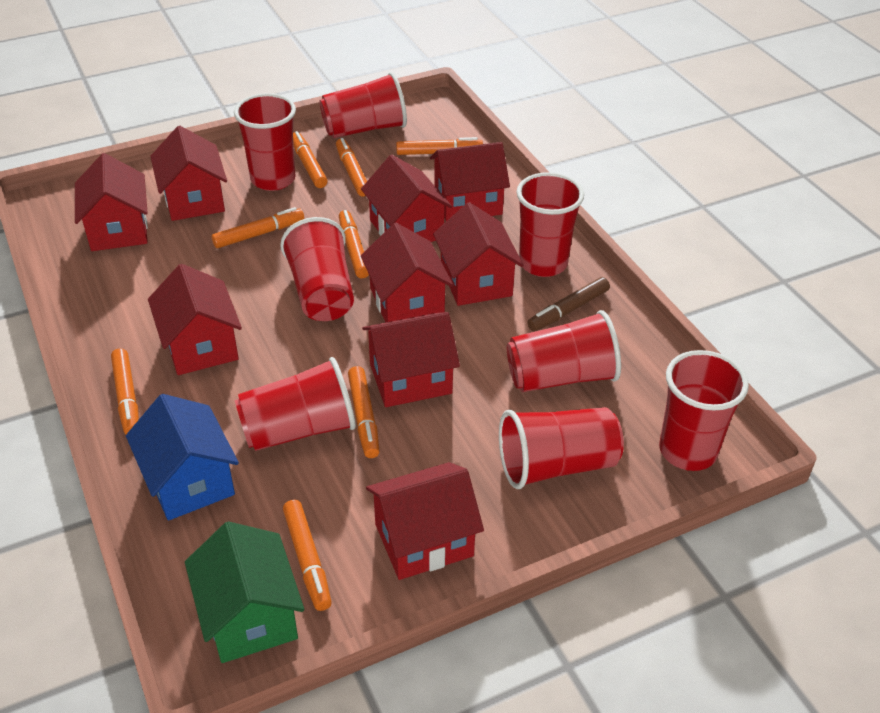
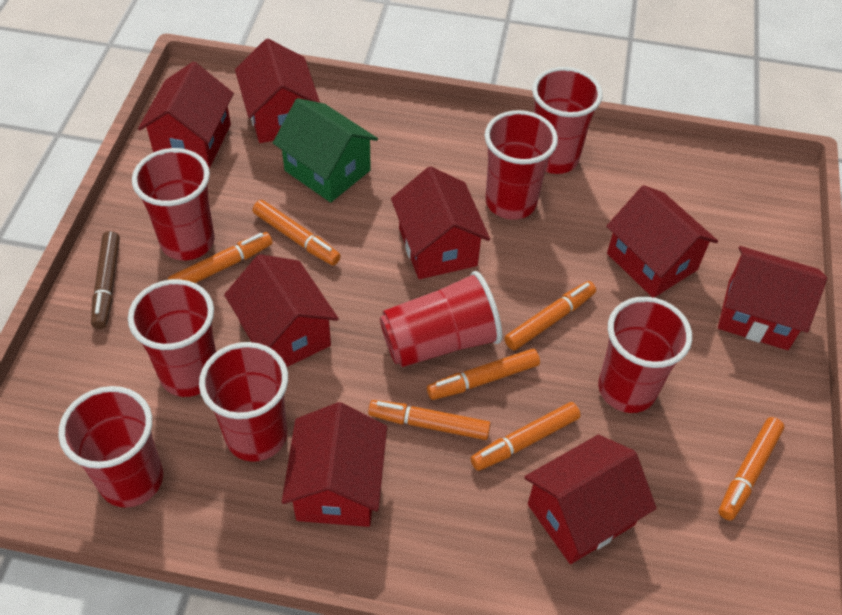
blue house: [126,394,239,521] = 1 -> none = 0
orange marker: [111,348,139,434] [212,207,304,248] [283,500,332,611] [293,131,328,188] [336,138,367,197] [339,210,369,278] [348,366,380,458] [396,137,483,155] = 8 -> [168,232,273,283] [253,200,341,266] [368,400,491,440] [427,349,540,400] [470,402,581,471] [504,281,596,350] [718,417,784,520] = 7
red house: [75,153,148,251] [148,264,242,375] [150,126,227,221] [361,155,452,242] [361,223,454,323] [362,312,460,407] [366,462,484,580] [430,142,510,221] [433,202,523,306] = 9 -> [138,62,234,168] [224,254,339,367] [235,39,320,143] [282,402,387,527] [391,166,490,279] [524,435,657,564] [606,185,718,298] [718,246,827,350] = 8

